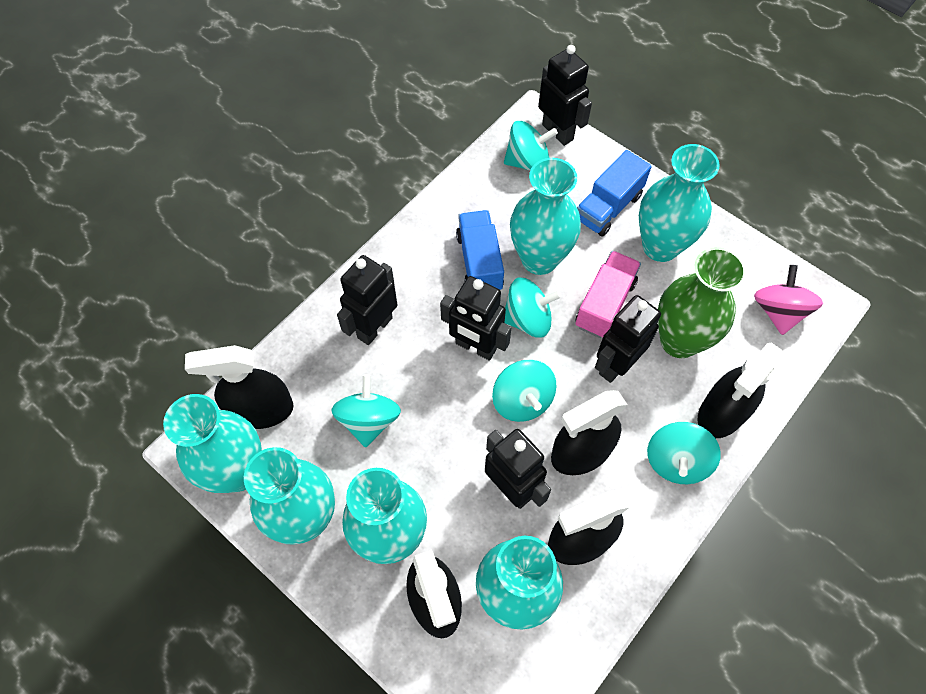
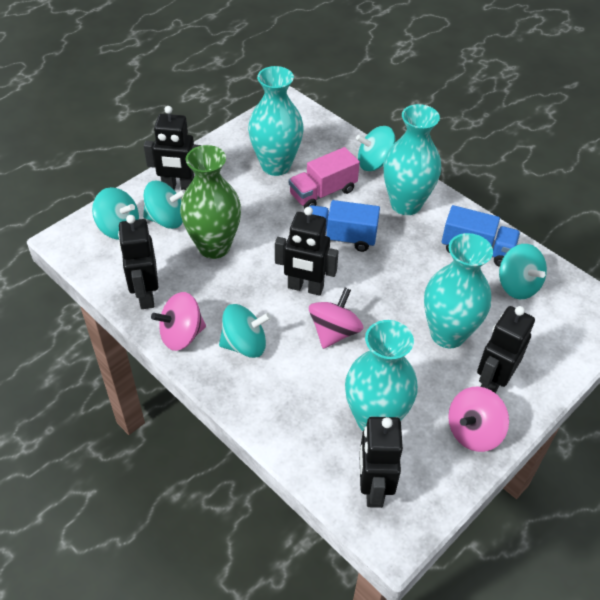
black spray bottle: [185,345,294,429] [406,549,462,638] [548,490,630,565] [551,390,627,475] [698,343,786,438] = 5 -> none = 0
pink spinning top: [754,265,823,335] = 1 -> [151,292,206,351] [309,288,364,349] [448,387,509,452] = 3
turquoise vase: [163,394,262,493] [244,447,335,545] [342,468,427,564] [476,536,563,630] [510,158,581,275] [639,144,720,262] = 6 -> [248,66,304,176] [345,320,418,431] [383,104,441,215] [424,233,493,348] = 4

